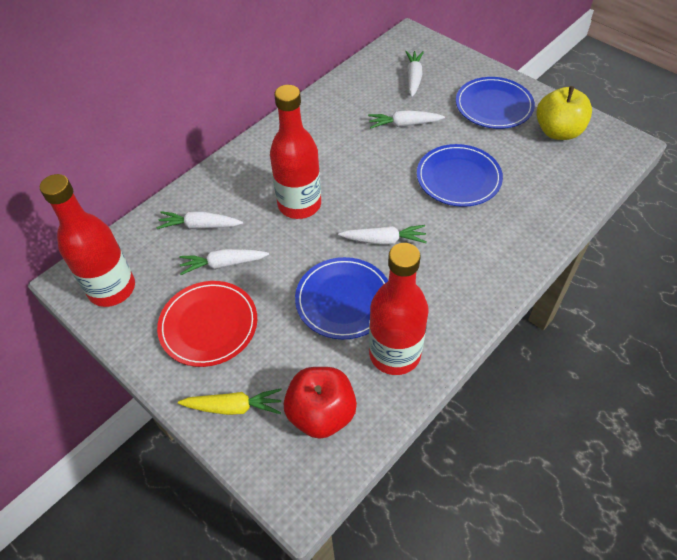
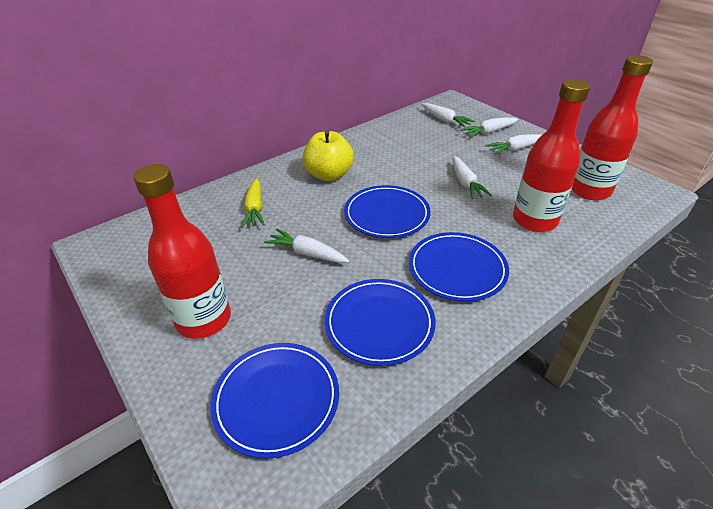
blue plate: [295,257,388,339] [417,144,503,207] [456,77,535,129] = 3 -> [210,343,339,459] [325,279,436,366] [344,185,431,238] [409,232,509,301] = 4
red apple: [284,367,357,439] = 1 -> none = 0
red plate: [157,281,257,367] = 1 -> none = 0

